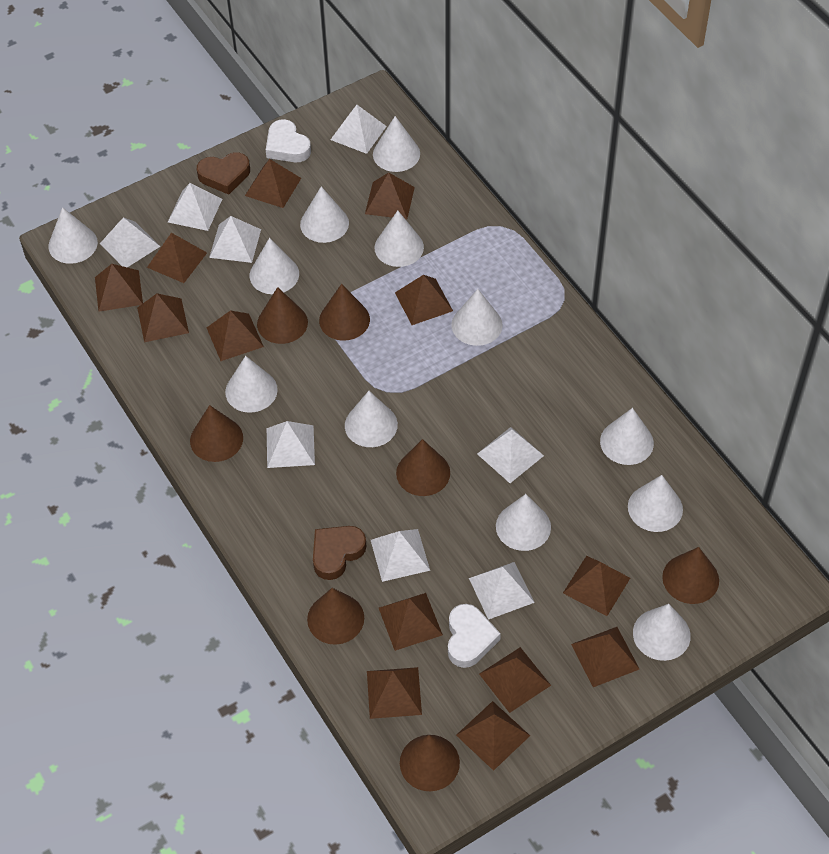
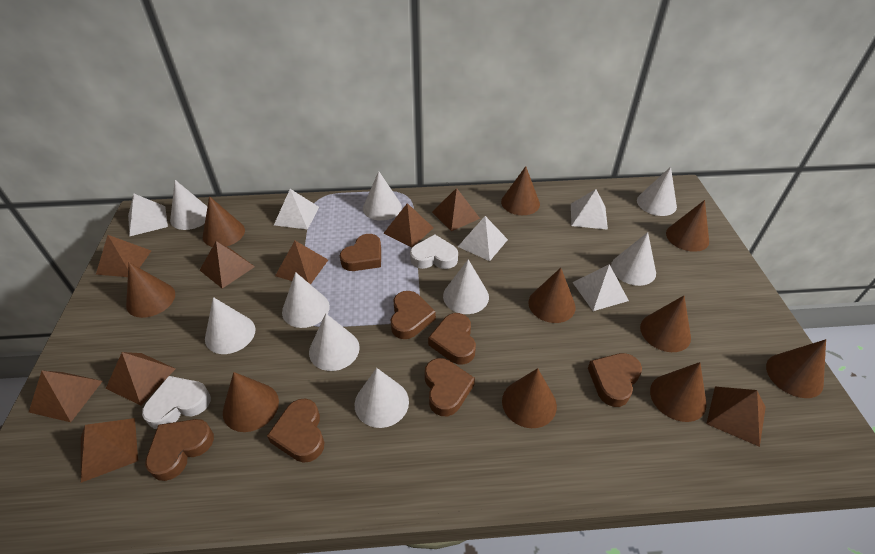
brown cone: [190,405,243,462] [257,287,308,344] [307,588,364,645] [319,284,370,341] [396,439,450,496] [400,735,460,791] [662,547,719,604] = 7 -> [126,263,175,318] [203,196,245,247] [223,372,279,432] [501,166,540,215] [502,368,557,428] [528,268,576,323] [640,296,691,352] [650,362,707,422] [666,200,709,252] [766,339,826,398] = 10
brown heart: [197,152,250,194] [313,526,366,580] = 2 -> [145,419,214,481] [267,399,324,463] [340,234,381,271] [391,291,436,339] [425,358,475,416] [428,313,476,365] [588,353,642,407] = 7
brown pyramid: [95,264,143,312] [137,293,189,342] [147,233,207,283] [207,310,264,361] [245,159,301,208] [365,173,415,219] [367,667,422,719] [379,593,443,651] [395,275,453,325] [456,701,530,771] [479,647,551,713] [563,556,630,616] [571,627,639,687] = 13 -> [29,370,102,422] [81,418,138,483] [96,235,151,277] [106,352,176,406] [200,241,255,289] [275,241,328,285] [383,203,433,248] [432,188,480,231] [706,387,766,447] = 9
white cone: [48,207,98,264] [225,356,278,413] [250,238,299,294] [300,186,349,243] [345,391,398,447] [373,116,420,172] [375,211,424,267] [451,289,503,346] [496,494,551,551] [600,408,654,465] [628,475,683,532] [633,604,691,661] = 12 -> [170,180,208,230] [205,297,255,354] [282,272,330,328] [309,313,360,371] [355,368,409,428] [363,171,402,221] [443,259,489,314] [611,232,656,286] [637,167,677,216] = 9
white pyramid: [100,217,160,267] [168,183,222,231] [209,216,261,263] [267,421,315,468] [330,105,387,154] [371,529,430,582] [469,562,535,620] [477,427,544,483] = 8 -> [128,194,168,237] [274,189,319,229] [458,216,508,261] [571,189,608,230] [572,264,629,311] = 5

